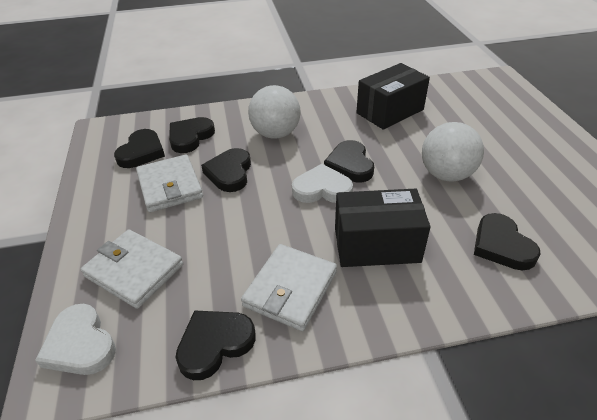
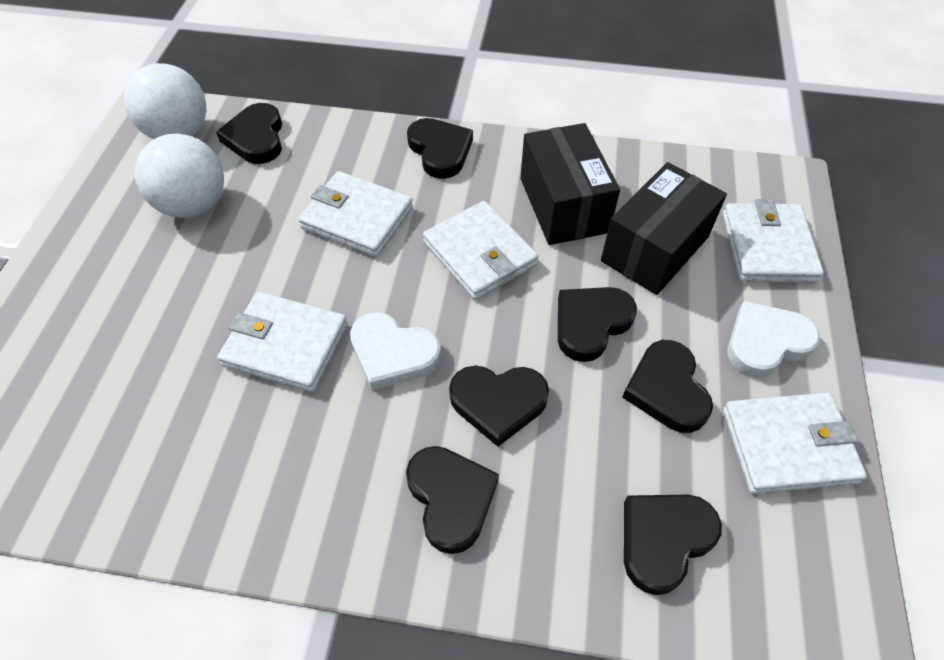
black heart: [114,129,165,168] [169,117,215,153] [176,310,256,380] [201,148,251,192] [324,140,374,182] [474,213,541,270] = 6 -> [216,103,282,164] [406,446,499,554] [407,118,473,179] [449,365,549,447] [558,287,637,362] [622,340,713,433] [624,495,722,595] = 7
white wallet: [81,229,183,309] [136,155,203,212] [241,244,337,331] = 3 -> [217,292,348,392] [298,171,413,257] [423,201,539,300] [723,199,824,283] [723,393,867,494] = 5

